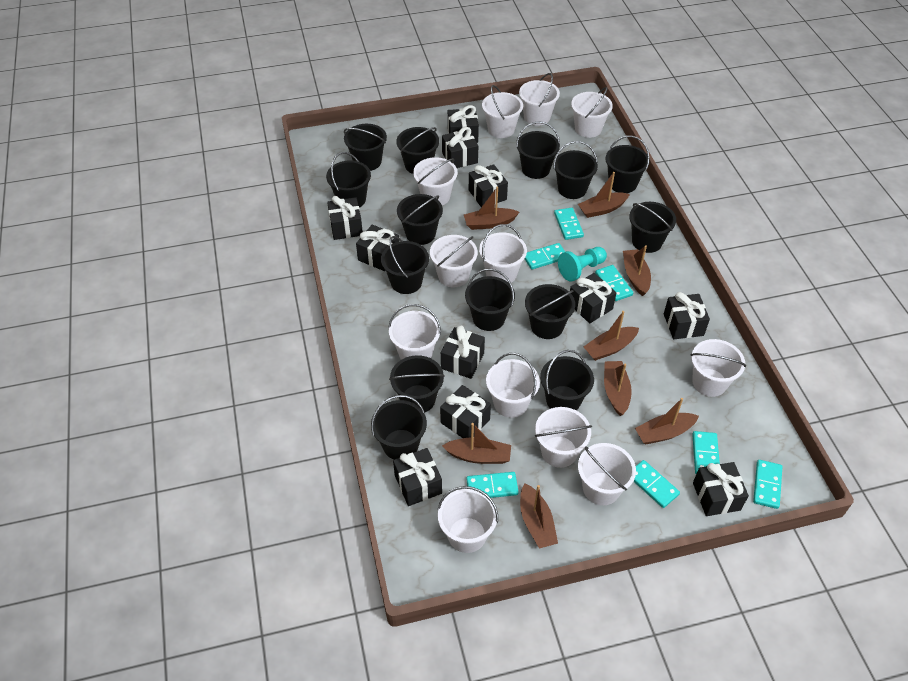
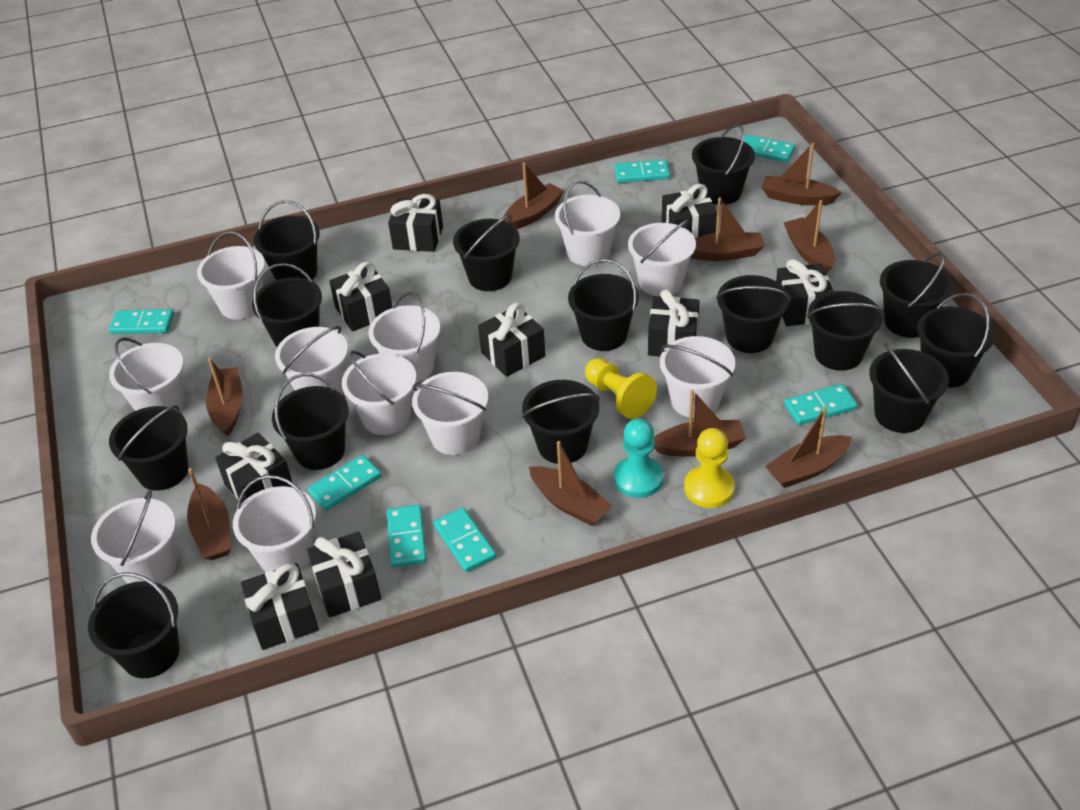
black gift: [327,196,363,240] [356,225,399,271] [393,448,442,506] [440,385,491,438] [441,325,485,379] [442,127,478,168] [448,105,479,143] [469,164,508,207] [570,273,616,323] [664,292,710,339] [693,462,749,516] = 11 -> [215,433,292,503] [241,563,319,650] [307,532,381,617] [329,261,392,332] [388,194,443,252] [478,302,546,377] [648,290,700,356] [662,184,717,238] [776,259,834,326] = 9
brown boat: [442,423,511,464] [464,187,519,230] [520,483,558,549] [578,172,630,218] [583,311,639,361] [604,361,632,416] [623,245,651,296] [635,398,699,445] = 8 -> [187,468,231,560] [206,358,243,437] [503,162,564,229] [529,441,612,526] [654,390,746,457] [690,197,764,261] [762,143,842,205] [765,406,852,488] [783,200,835,274] = 9
white bucket: [388,304,441,360] [413,157,457,205] [430,235,478,287] [438,486,498,553] [479,224,527,283] [482,85,523,138] [486,353,540,418] [519,73,560,126] [535,407,592,468] [571,87,613,138] [578,443,636,505] [691,339,746,397] = 12 -> [91,490,177,584] [109,338,185,412] [197,231,265,319] [233,475,316,572] [275,326,348,394] [342,351,417,435] [369,292,440,383] [412,372,488,455] [555,180,620,266] [628,219,696,296] [660,336,735,418] = 11
yellow pawn: none = 0 -> [585,358,657,419] [684,428,735,508] = 2

